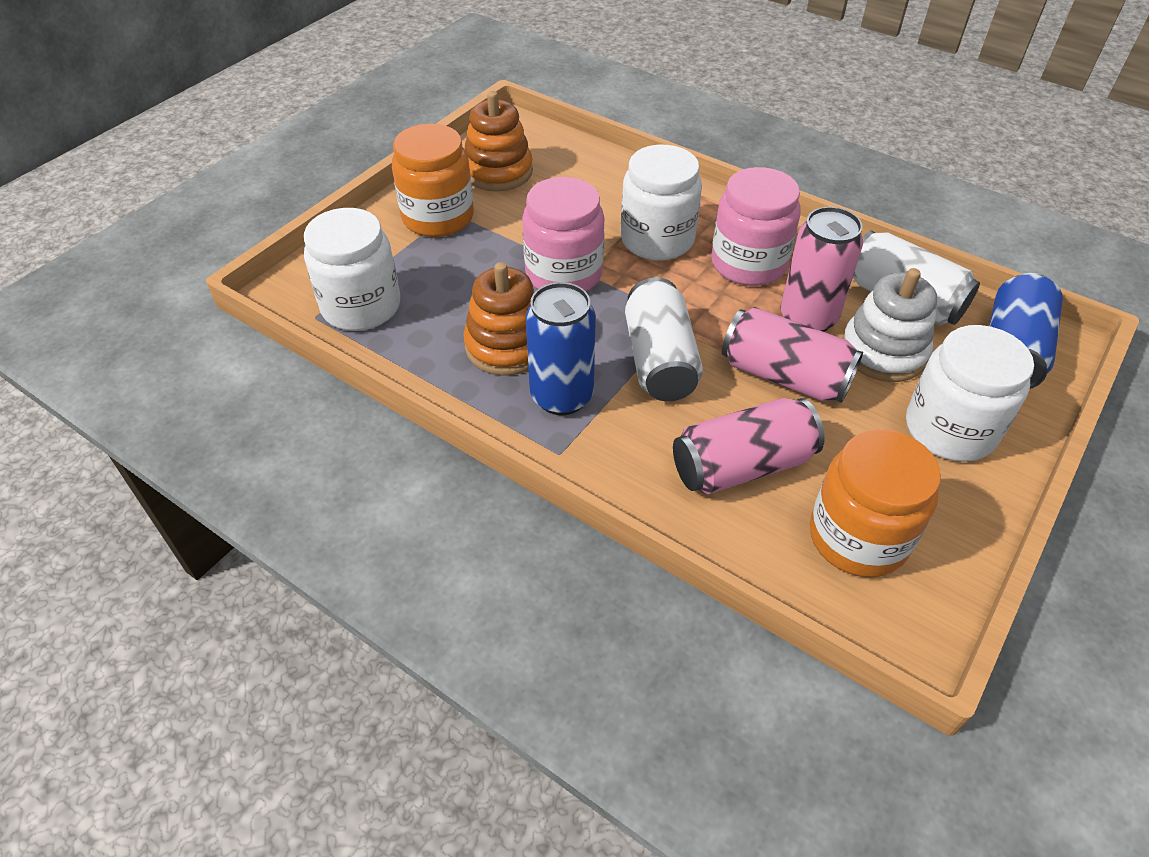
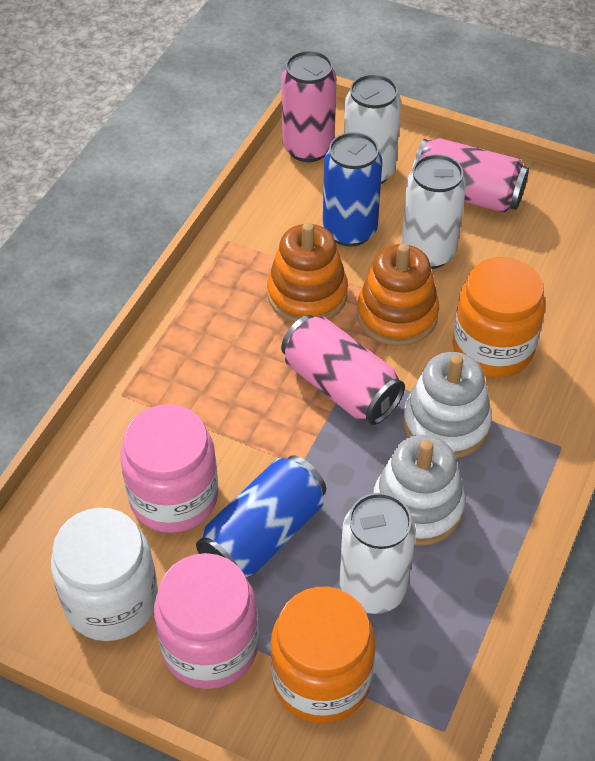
white can: [625,277,703,401] [853,230,980,325] = 2 -> [339,493,416,614] [344,74,401,184] [401,154,466,269] = 3
white jar: [304,208,400,331] [621,145,702,261] [906,325,1034,462] = 3 -> [51,508,158,641] = 1
white stacking toy: [842,268,937,382] = 1 -> [373,435,465,546] [403,352,492,459] = 2

